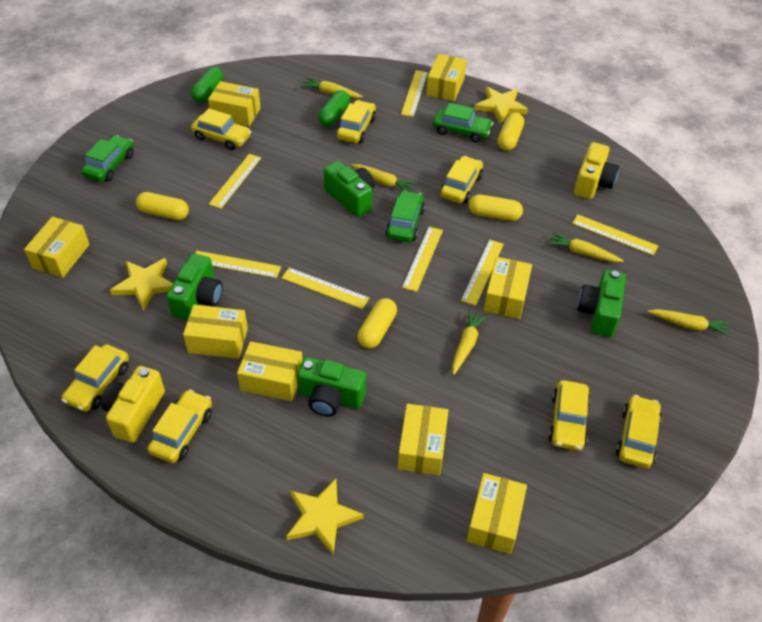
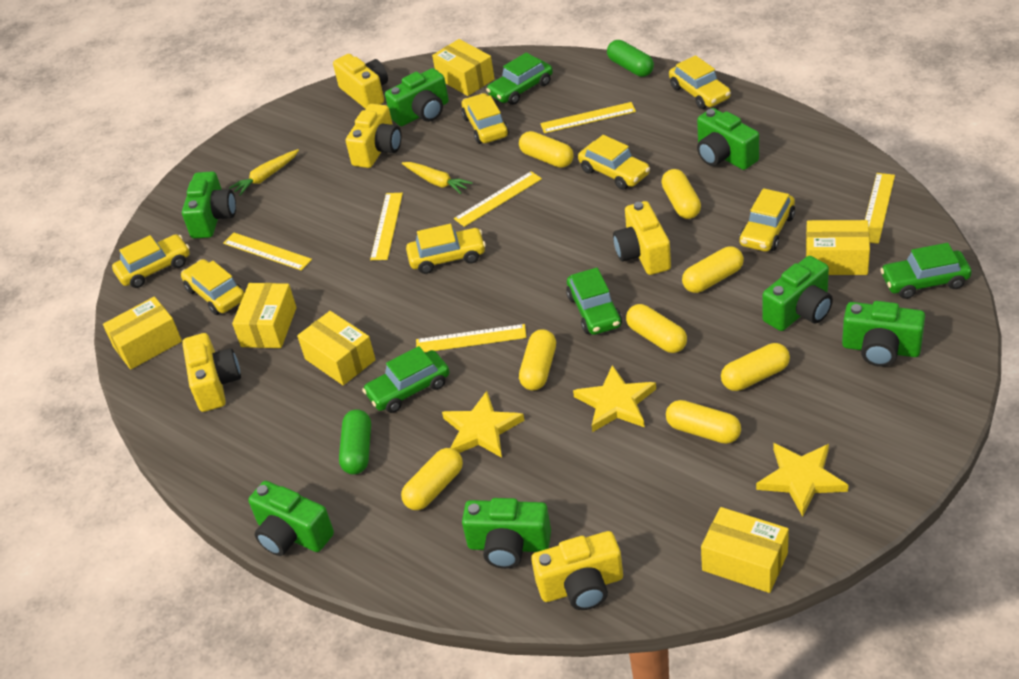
green camera: [167,254,223,320] [297,357,366,416] [324,161,374,217] [577,270,626,337] = 4 -> [182,172,236,238] [248,481,334,556] [385,68,449,126] [462,498,551,569] [697,108,759,170] [762,256,833,331] [842,301,925,367] = 7
green car: [81,135,134,182] [385,190,425,242] [433,103,493,142] = 3 -> [362,346,450,413] [486,52,553,105] [566,268,622,335] [880,243,972,299] = 4
yellow box: [24,216,90,278] [183,305,248,359] [208,81,261,126] [237,341,303,401] [398,404,449,475] [426,54,467,101] [466,473,527,554] [484,257,532,319] = 8 -> [103,297,182,370] [232,283,297,348] [297,311,376,385] [432,39,495,96] [701,507,789,593] [806,220,870,275] = 6
yellow camera: [101,366,165,443] [574,142,619,199] = 2 -> [182,333,241,412] [333,54,388,109] [346,104,401,168] [531,531,623,610] [613,201,671,275] = 5
yellow capsule: [136,192,189,220] [357,298,397,348] [469,194,523,221] [498,112,524,151] = 4 -> [401,448,463,510] [519,131,574,168] [519,329,556,390] [626,304,687,353] [661,169,701,219] [666,400,741,444] [682,246,744,293] [721,343,790,391] = 8
yellow carrot: [301,78,363,98] [351,164,417,192] [452,310,487,375] [548,232,624,262] [648,309,730,337] = 5 -> [229,149,299,196] [402,162,473,194] = 2
yellow ruler: [195,251,281,278] [209,154,261,209] [282,268,369,309] [401,70,428,117] [402,227,443,292] [461,240,504,306] [572,214,658,256] = 7 -> [223,233,312,271] [370,193,403,260] [416,324,527,352] [454,171,542,227] [540,102,636,133] [865,173,895,244] = 6

